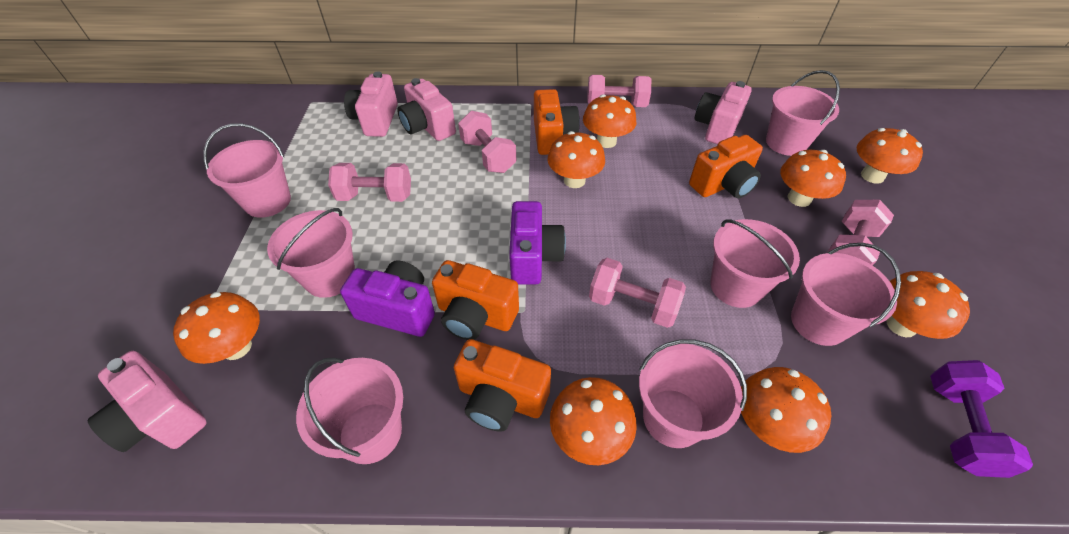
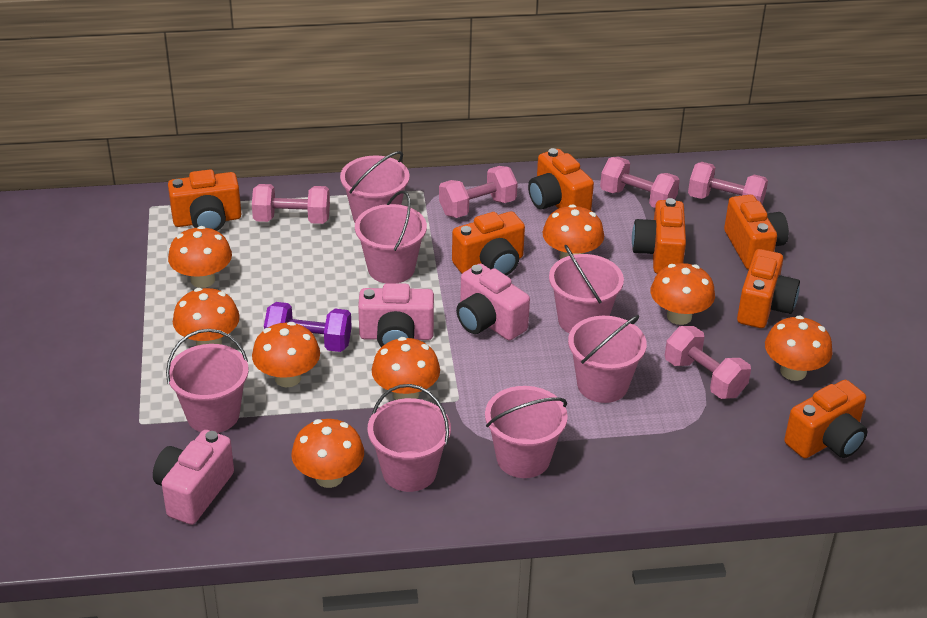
orange camera: [432,260,519,340] [454,339,551,432] [534,89,580,155] [689,135,763,198] = 4 -> [168,170,241,231] [452,211,525,276] [528,148,594,210] [632,198,686,274] [724,195,789,270] [737,249,800,328] [784,380,867,458] = 7
pink camera: [88,351,207,452] [344,71,398,137] [397,78,456,141] [695,81,752,144] = 4 -> [153,430,234,525] [358,283,434,347] [456,263,530,340] = 3
purple camera: [340,261,435,337] [509,201,566,284] = 2 -> none = 0

